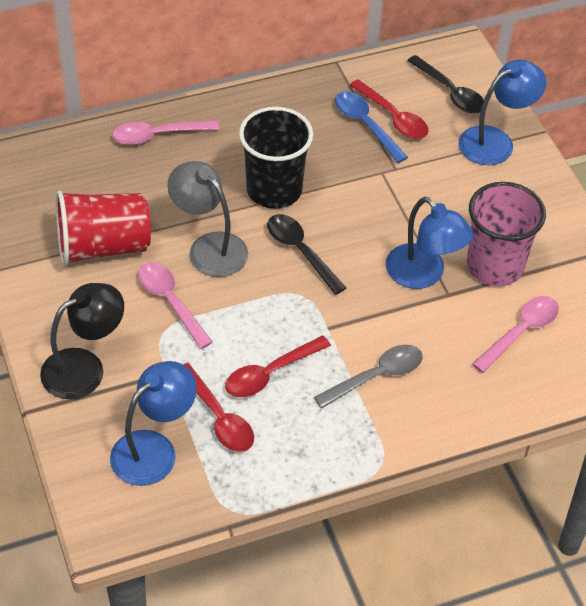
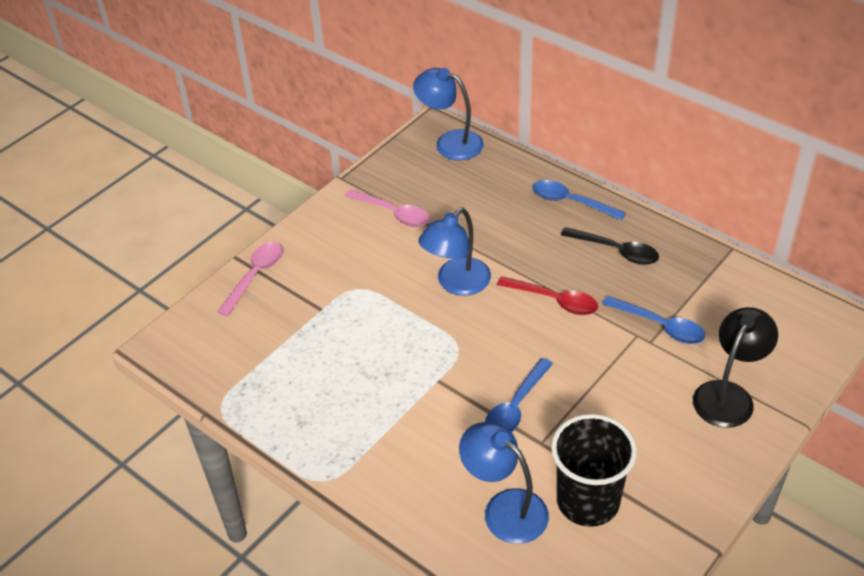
black spoon: [267,214,346,295] [407,55,484,114] = 2 -> [561,227,659,265] = 1
blue spoon: [335,91,408,163] = 1 -> [485,358,553,432] [532,180,626,221] [602,296,705,344] = 3
grey lamp: [167,161,248,277] = 1 -> none = 0
grey spoon: [314,345,423,408] = 1 -> none = 0
pink cup: [467,182,546,286] = 1 -> none = 0
pink spoon: [113,120,219,145] [138,262,213,349] [472,296,559,373] = 3 -> [217,242,283,316] [345,189,430,227] = 2
red cup: [56,190,151,266] = 1 -> none = 0
red spoon: [183,363,254,452] [225,336,331,397] [349,79,429,139] = 3 -> [497,276,598,315] = 1

